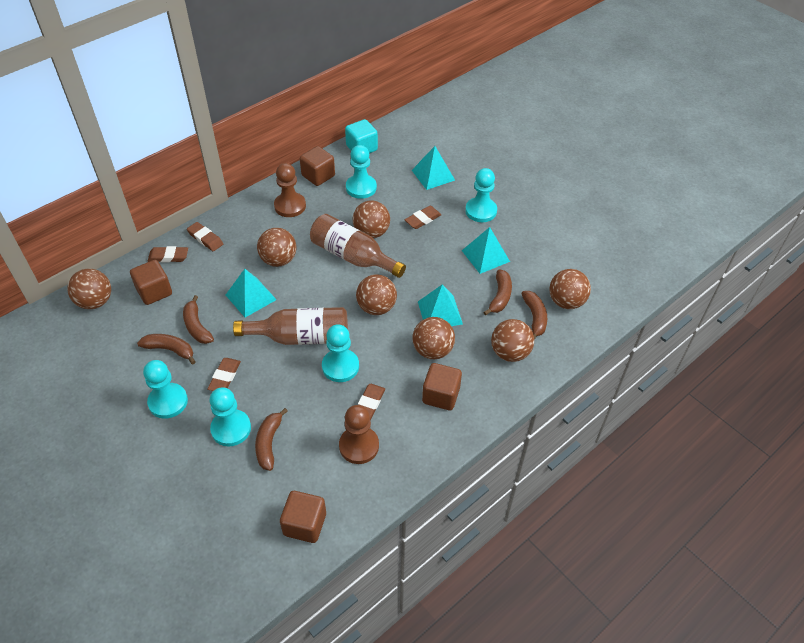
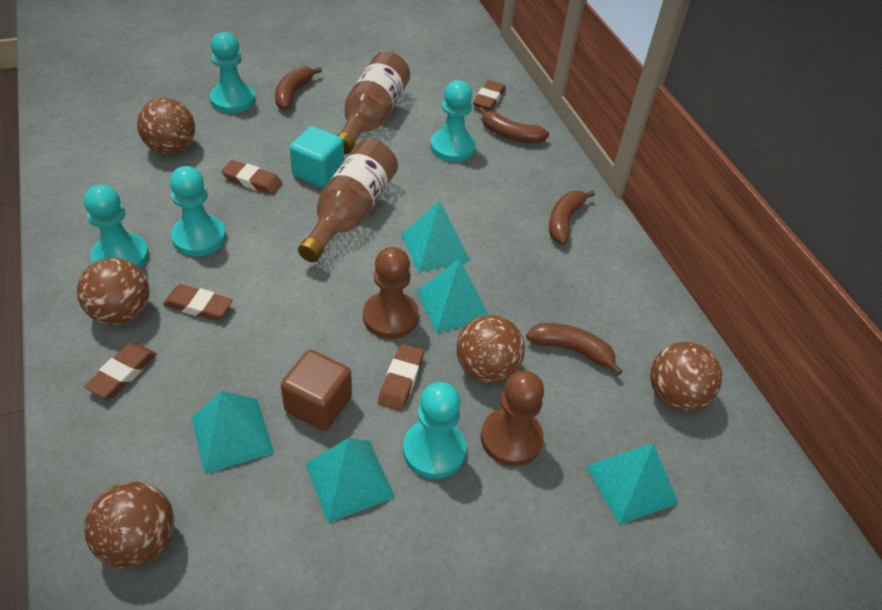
brown ball: [67,269,111,309] [257,228,296,267] [353,200,390,238] [356,274,397,315] [412,317,455,359] [491,319,534,362] [549,269,591,309] = 7 -> [77,258,150,325] [84,482,174,568] [137,98,195,154] [457,315,525,383] [650,342,722,411] = 5
brown banana: [137,334,196,364] [183,295,214,344] [255,408,288,471] [483,269,512,316] [521,291,547,340] = 5 -> [275,67,322,110] [478,107,549,143] [526,323,623,376] [549,190,595,244] = 4
brown cube: [130,260,172,305] [280,491,326,543] [300,146,335,186] [422,363,462,410] = 4 -> [281,350,352,431] = 1
turquoise pyramid: [226,269,277,317] [412,146,455,190] [418,284,463,326] [462,227,510,274] = 4 -> [191,391,274,474] [305,438,395,523] [401,201,470,272] [417,258,489,333] [586,443,679,525] = 5

